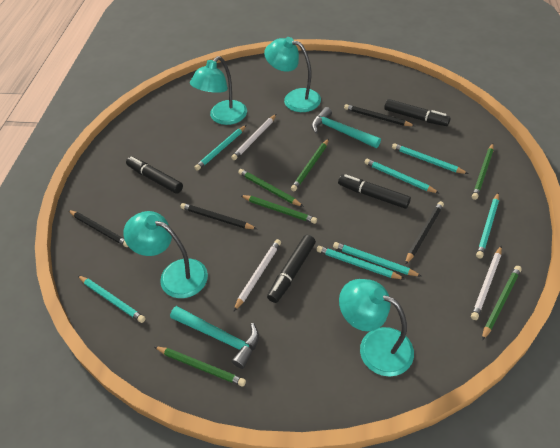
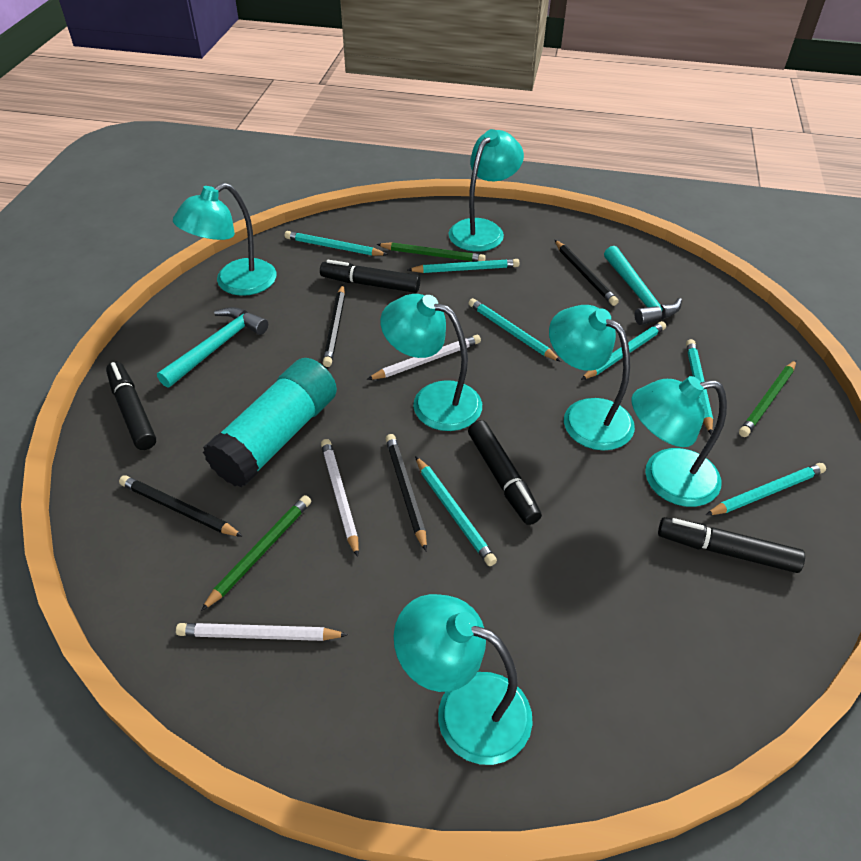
green pencil: [154,346,246,387] [238,169,304,207] [240,195,317,224] [291,139,329,191] [472,143,494,200] [482,266,522,340] = 6 -> [201,495,311,611] [377,242,486,262] [739,360,796,437] = 3
turquoise glue stick: none = 0 -> [203,358,337,488] = 1
turquoise lamp: [123,211,208,298] [190,56,247,125] [264,37,321,112] [339,279,414,377] = 4 -> [173,183,277,296] [380,294,482,431] [394,594,533,765] [449,129,524,252] [549,305,635,451] [632,376,727,507] = 6

